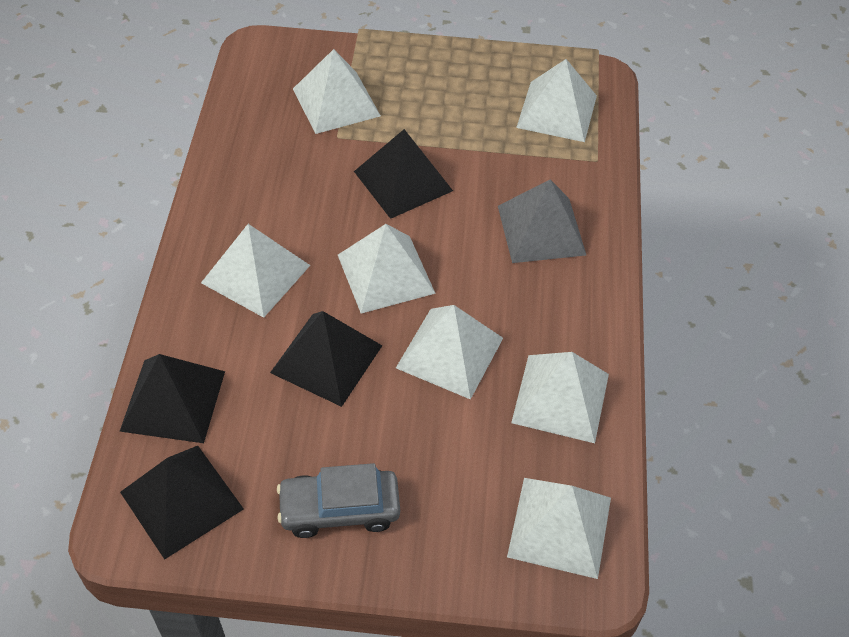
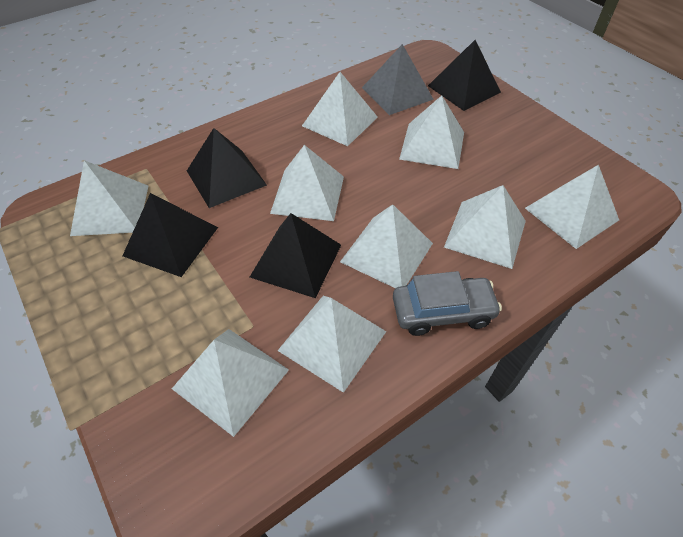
white pyramid: [201,224,310,318] [293,49,381,134] [338,224,436,314] [396,305,503,400] [507,478,611,579] [511,352,609,443] [516,59,597,142] = 7 -> [70,160,148,236] [172,329,289,437] [270,145,344,221] [277,296,387,393] [302,72,378,146] [340,204,433,288] [399,95,464,169] [444,185,526,269] [525,165,619,249] = 9

